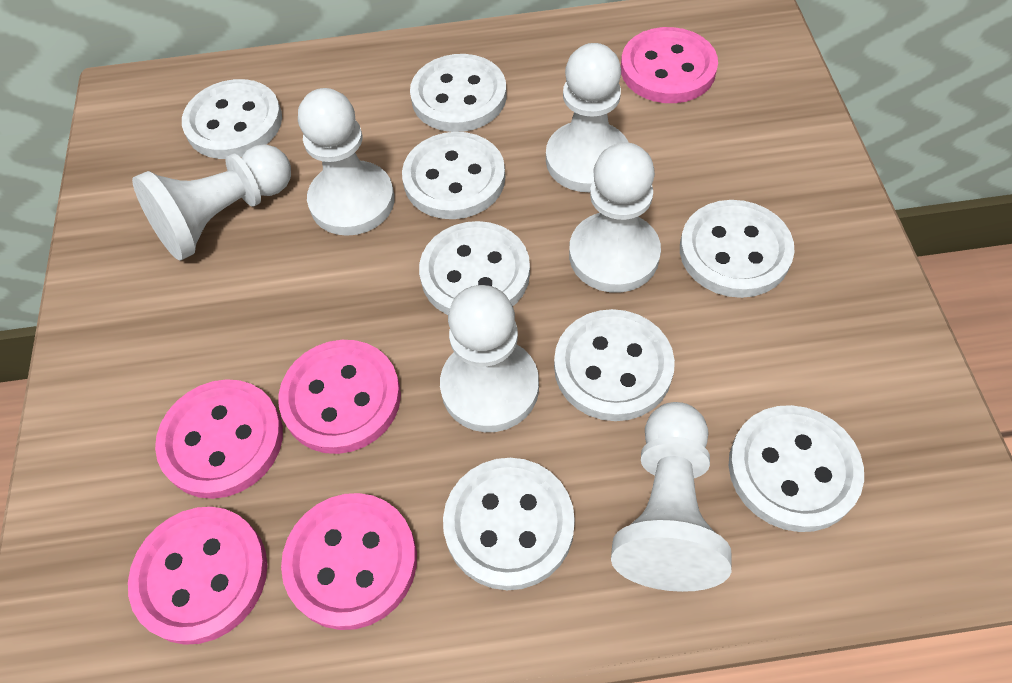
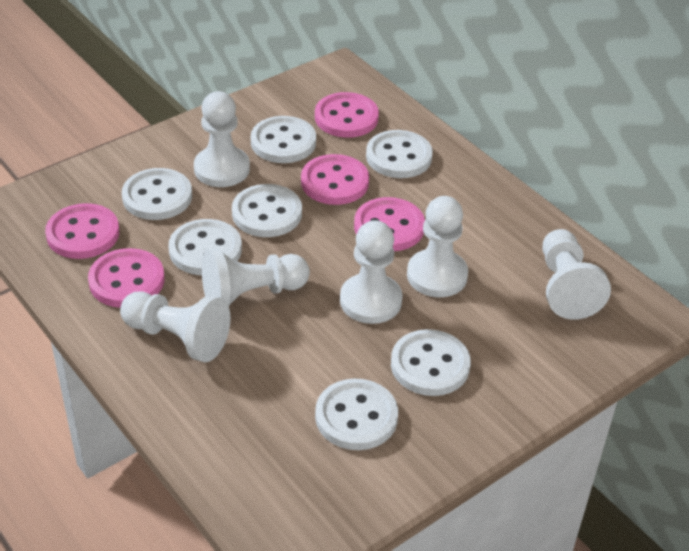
white button: [182,79,282,159] [402,132,505,219] [410,54,507,132] [419,221,530,315] [443,458,575,590] [554,309,675,421] [680,200,795,298] [729,405,864,532] = 8 -> [122,168,192,220] [168,219,242,275] [232,184,302,237] [251,116,316,163] [315,378,398,450] [366,130,433,178] [391,329,471,396] = 7

